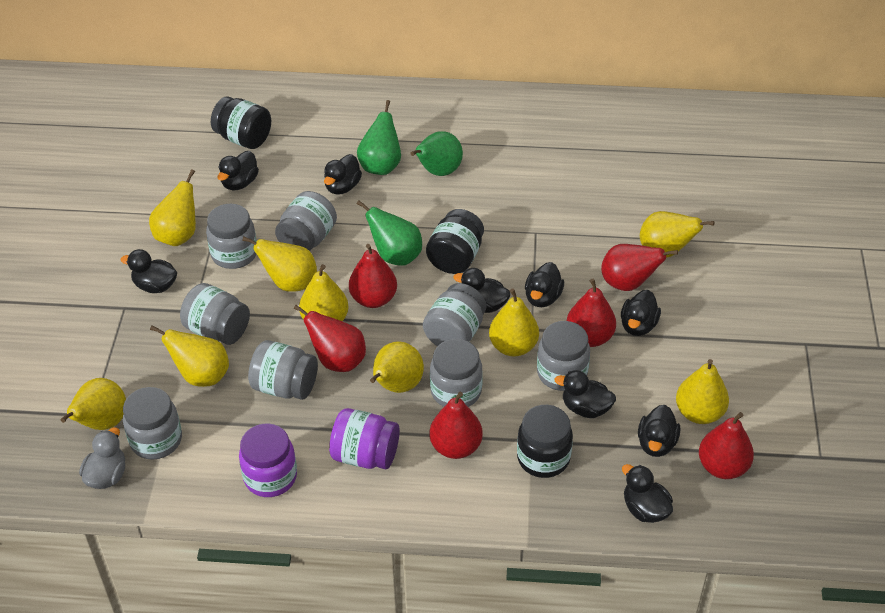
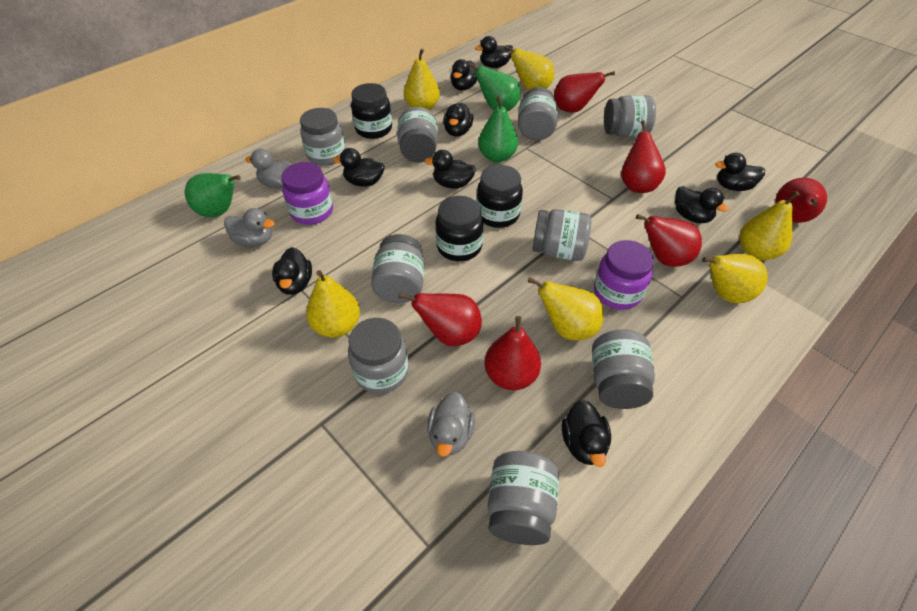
grey duck: [79,428,125,489] = 1 -> [224,208,275,247] [245,149,292,189] [427,392,475,457] = 3
grey jar: [123,387,182,460] [180,283,250,345] [206,204,257,269] [248,340,318,400] [275,191,337,251] [423,283,486,346] [430,339,483,407] [537,321,590,391] = 8 -> [300,108,345,166] [348,318,409,394] [371,234,424,303] [397,107,438,163] [488,451,559,545] [518,87,558,140] [532,209,591,261] [592,329,655,409] [604,95,656,137] = 9
yellow pear: [61,378,126,430] [149,169,196,246] [150,325,229,387] [242,236,317,292] [299,264,349,321] [370,341,424,393] [489,289,539,357] [640,211,714,258] [676,359,729,424] = 9 -> [306,270,360,338] [404,49,440,110] [503,45,554,90] [528,277,604,340] [702,254,768,303] [740,191,799,260] = 6

